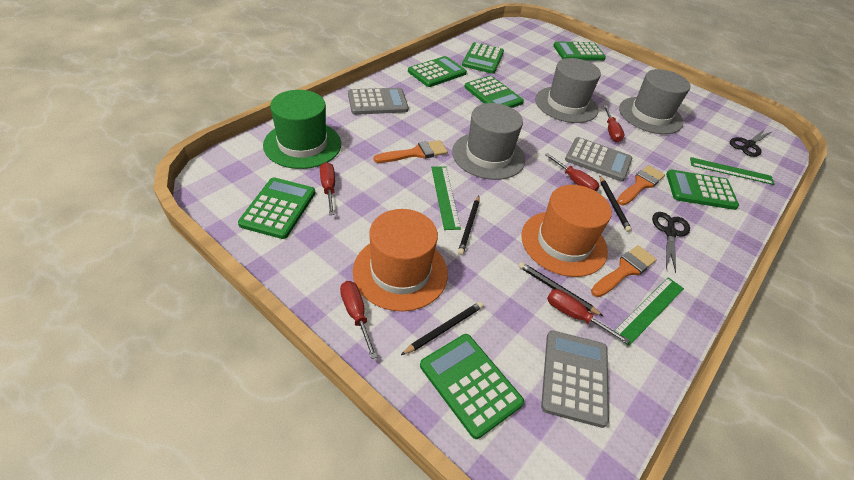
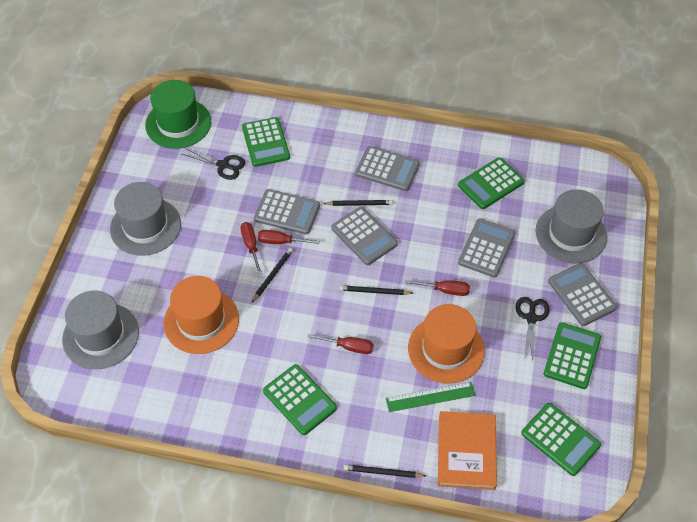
green calculator: [238,177,315,239] [408,56,467,87] [420,334,524,439] [462,42,504,74] [464,76,524,108] [553,41,606,61] [666,170,739,210] = 7 -> [242,117,290,167] [263,364,337,435] [458,157,525,209] [521,403,601,476] [544,322,601,389] = 5
green ruler: [431,166,461,230] [614,277,684,346] [690,157,774,185] = 3 -> [386,382,475,412] = 1
grey calculator: [348,88,409,115] [541,330,609,428] [565,137,632,181] = 3 -> [254,189,320,235] [331,207,398,265] [355,146,420,191] [458,219,515,278] [548,263,617,326] = 5
orange book: none = 0 -> [438,411,497,490] = 1
orange brush: [374,140,448,163] [591,245,657,297] [617,165,665,205] = 3 -> none = 0
red screwdriver: [320,162,335,215] [340,281,377,359] [544,153,599,191] [547,289,630,344] [604,106,624,142] = 5 -> [241,222,262,274] [258,230,320,244] [307,334,373,354] [405,280,470,296] = 4

